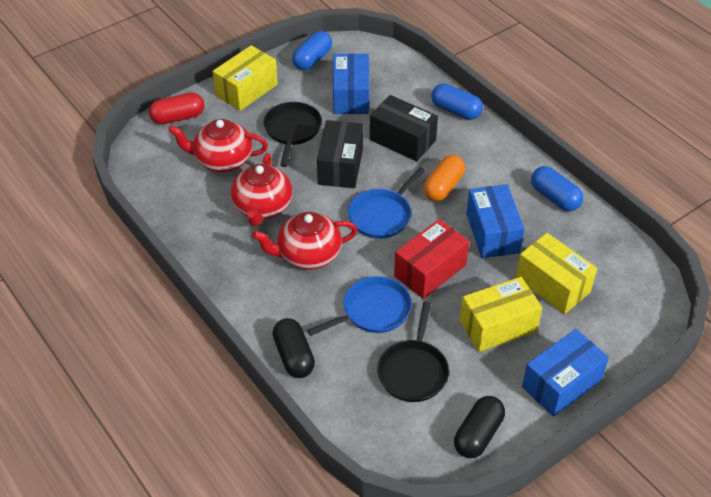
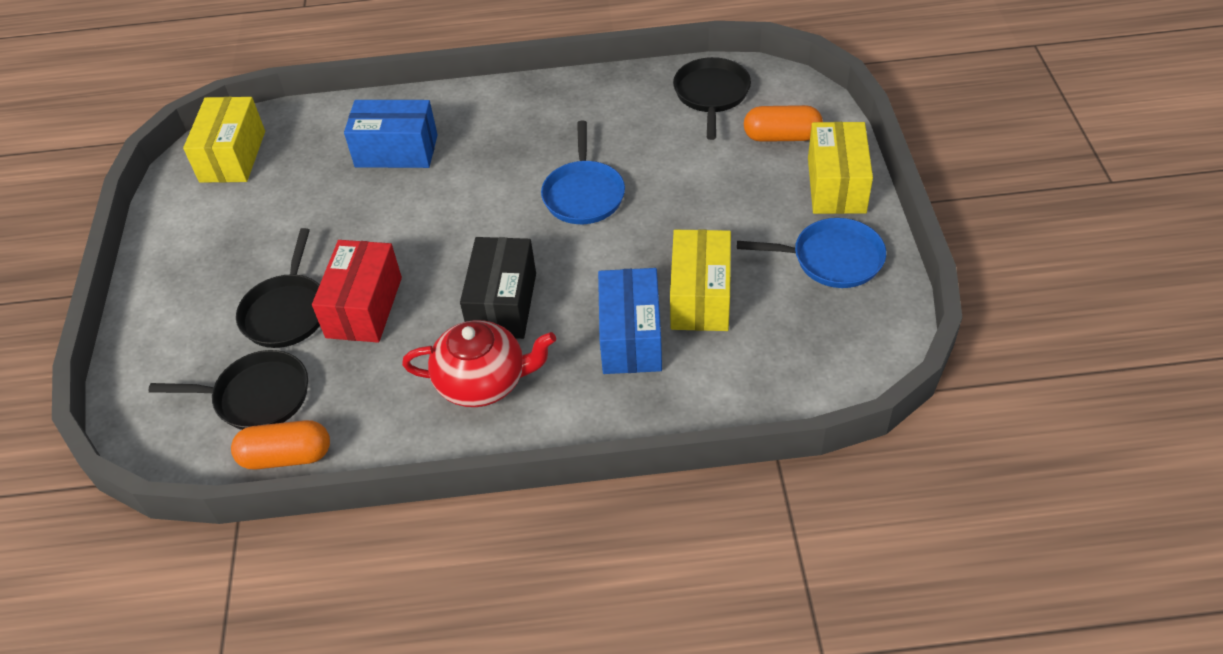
black box: [317,120,363,188] [370,95,438,161] = 2 -> [460,237,536,339] = 1
black capsule: [273,318,315,378] [454,396,505,458] = 2 -> none = 0
black pan: [264,102,322,167] [377,302,449,402] = 2 -> [148,350,308,430] [236,228,320,348] [673,57,751,140] = 3
blue box: [333,53,369,114] [466,184,525,258] [522,329,609,417] = 3 -> [344,100,438,168] [598,268,662,374] = 2
blue capsule: [292,31,332,70] [431,83,483,120] [531,166,583,211] = 3 -> none = 0
orange capsule: [424,155,465,201] = 1 -> [231,420,330,470] [744,105,823,142] = 2
red capsule: [149,92,204,125] = 1 -> none = 0
red teapot: [168,119,268,172] [231,153,292,226] [252,212,357,270] = 3 -> [402,320,556,407] = 1

